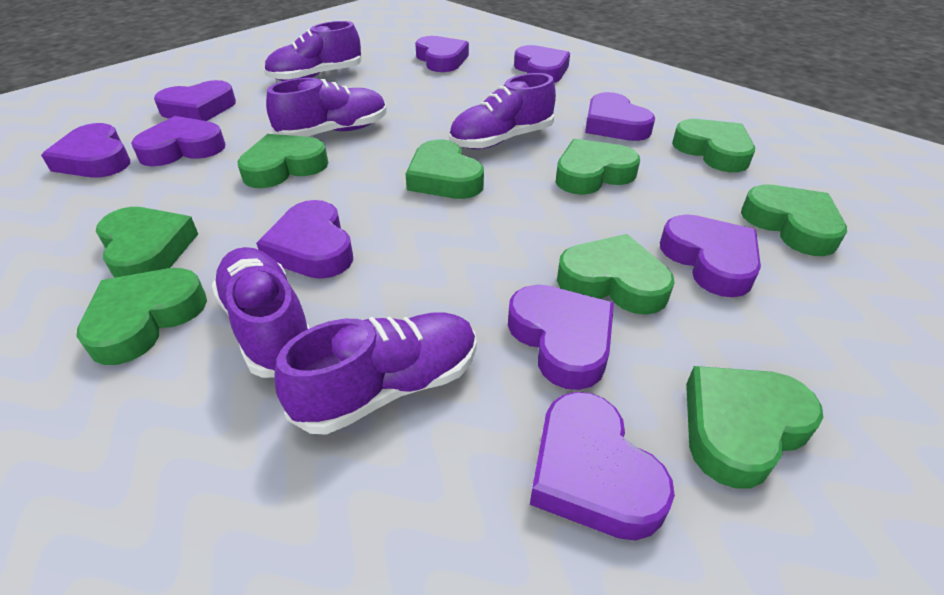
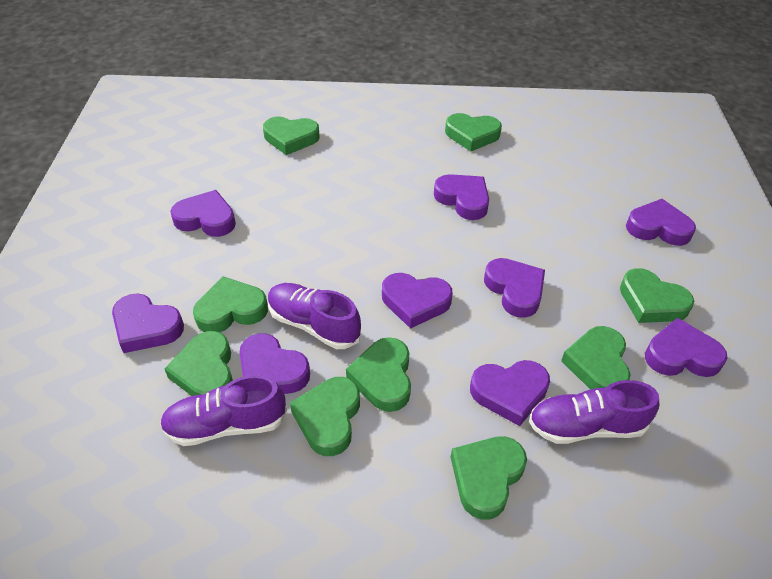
purple heart: [41,123,130,178] [131,116,226,166] [154,80,236,121] [256,200,353,279] [415,36,469,72] [508,285,614,390] [514,45,570,83] [530,392,675,541] [585,92,655,141] [660,214,761,297] = 10 -> [112,293,184,353] [170,190,236,237] [239,333,310,394] [382,273,453,329] [434,174,489,220] [470,360,550,426] [484,258,545,318] [626,199,696,246] [645,318,727,377] = 9
purple shoe: [212,247,310,378] [264,21,362,81] [266,78,387,137] [274,312,477,435] [449,73,556,149] = 5 -> [160,375,287,446] [268,283,361,349] [529,380,659,444] = 3

